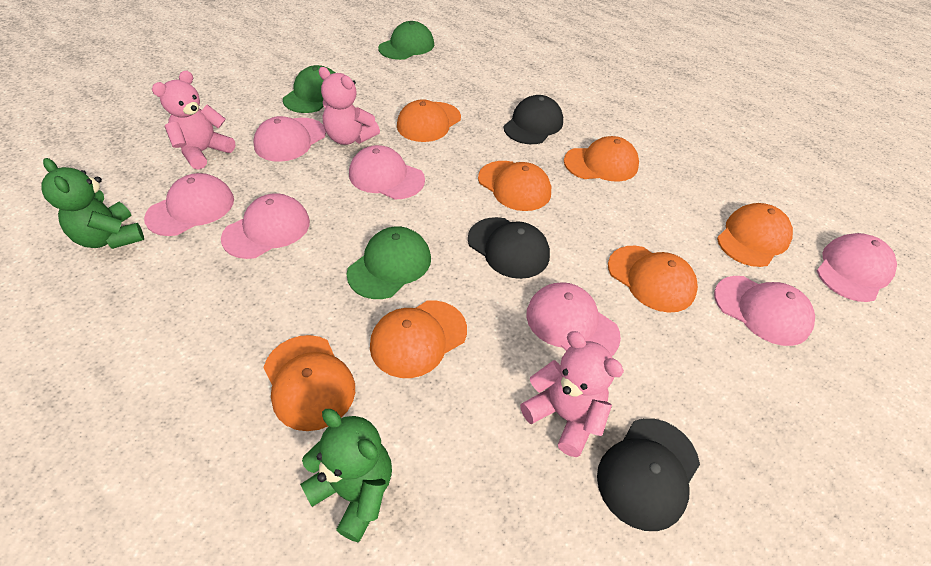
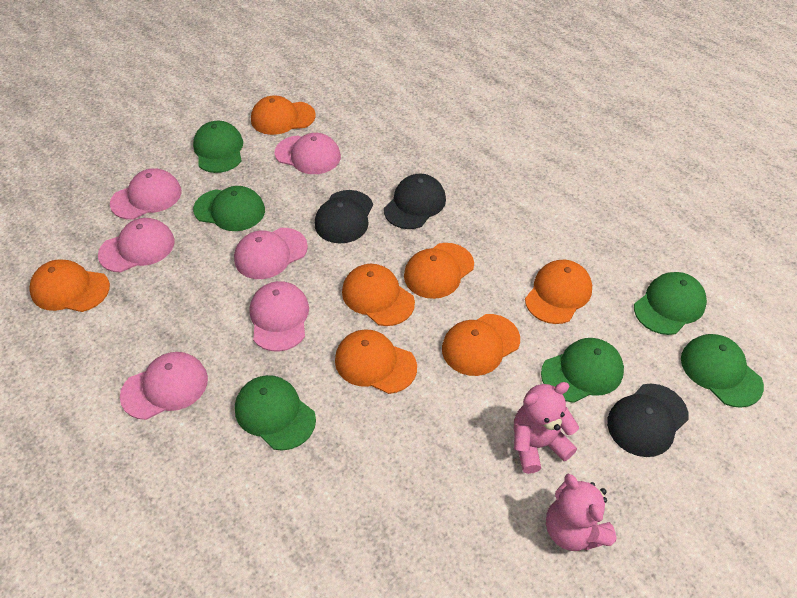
green cap: [283,65,335,113] [347,226,431,299] [378,21,434,60] = 3 -> [193,121,243,173] [193,186,265,231] [235,375,316,451] [541,338,624,403] [634,272,707,335] [681,334,764,408] = 6
green teddy bear: [41,158,144,249] [300,409,392,542] = 2 -> none = 0
pink cap: [144,173,234,236] [221,193,310,259] [254,116,326,162] [349,145,425,200] [526,282,621,356] [714,276,815,346] [817,233,897,302] = 7 -> [98,218,175,272] [110,168,182,220] [120,352,208,420] [234,228,308,279] [250,281,309,352] [274,133,341,174] = 6
pink teddy bear: [152,71,235,170] [319,67,380,145] [520,331,624,457] = 3 -> [514,382,579,474] [546,474,617,551] = 2

